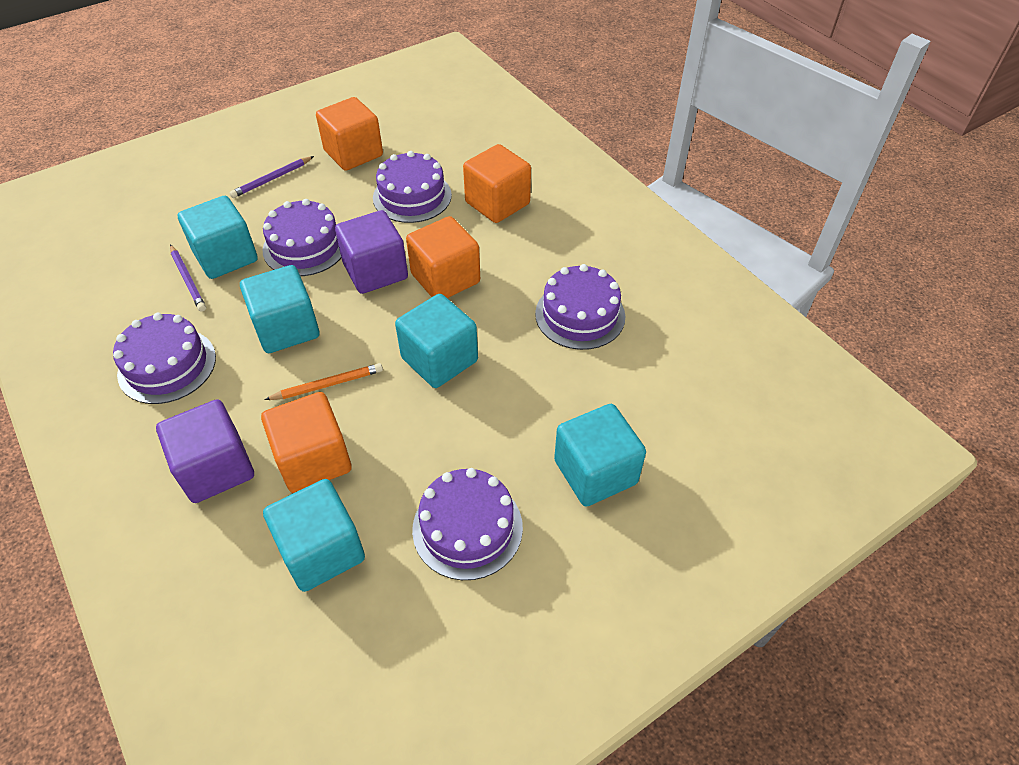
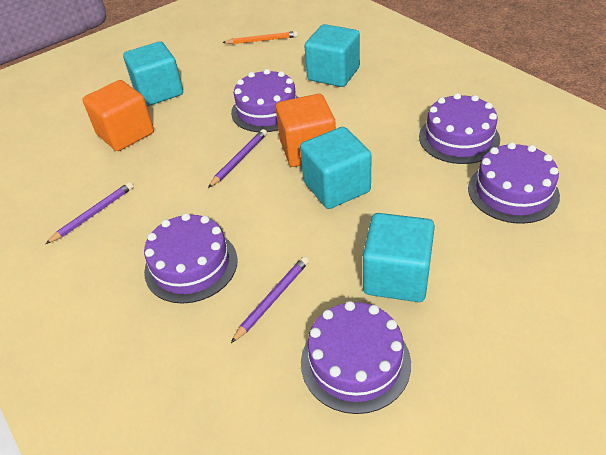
orange cube: [261,392,352,493] [316,97,383,171] [406,216,480,298] [463,144,531,223] = 4 -> [82,80,154,151] [276,94,336,167] = 2
purple cube: [156,400,254,503] [335,210,408,294] = 2 -> none = 0
purple pencil: [170,245,206,312] [230,156,314,198] = 2 -> [46,182,133,244] [208,129,267,188] [231,256,309,343] = 3
turquoise cube: [177,196,258,279] [240,265,319,353] [263,479,365,592] [395,294,478,388] [554,404,646,507] = 5 -> [123,41,183,106] [300,127,372,209] [305,24,360,87] [363,213,435,302] = 4

